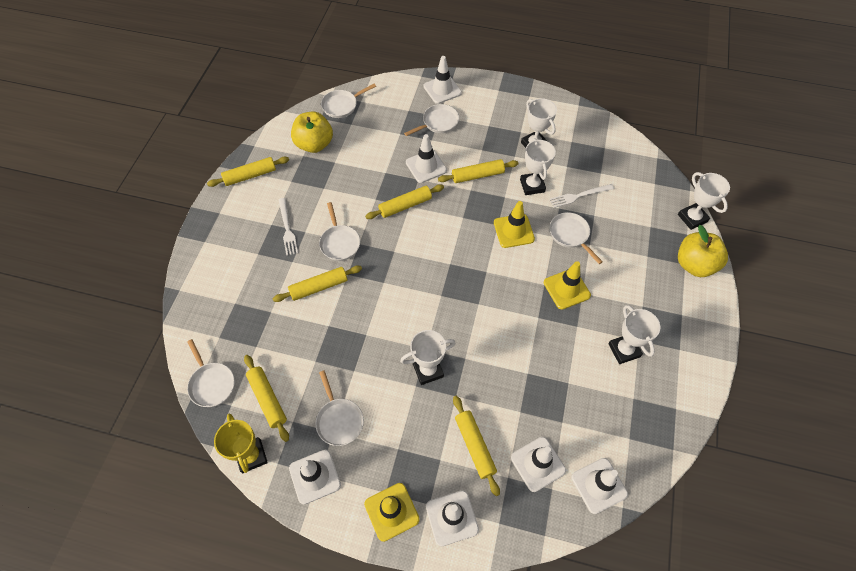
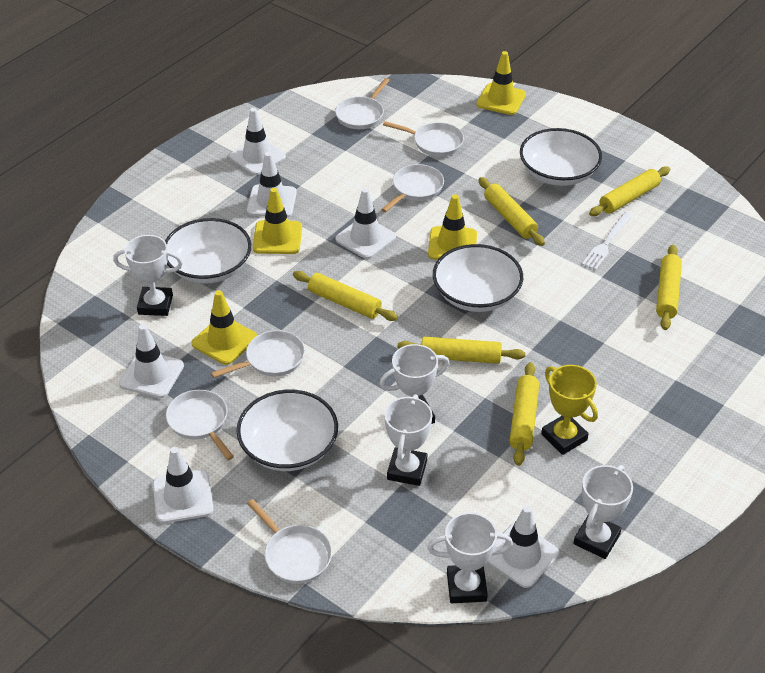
white bowl: none = 0 -> [165,218,251,284] [237,390,338,471] [433,244,523,312] [520,128,602,186] = 4
white fork: [279,198,298,256] [549,184,614,208] = 2 -> [582,212,632,270] = 1
yellow apple: [291,111,333,153] [678,225,728,277] = 2 -> none = 0
yellow traffic cone: [364,483,419,542] [494,201,535,248] [544,261,591,309] = 3 -> [192,290,257,365] [253,188,302,254] [428,194,477,260] [476,51,526,115] = 4

